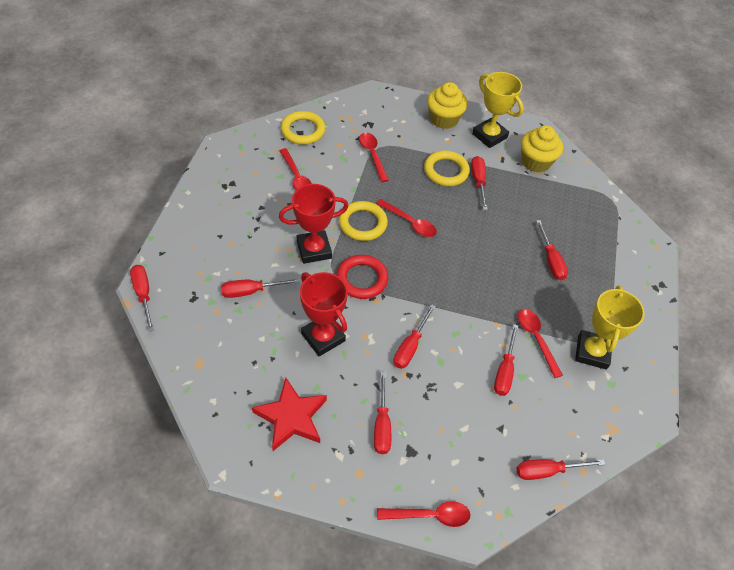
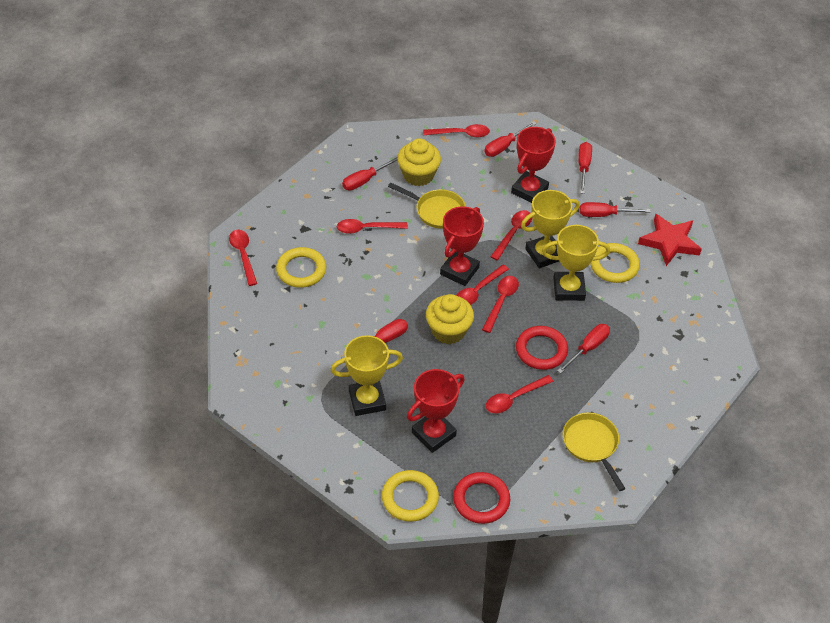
red ring: [336,255,388,299] = 1 -> [453,472,510,524] [516,326,568,370] = 2
red screwdriver: [130,265,154,332] [221,278,301,298] [374,372,391,454] [393,304,436,369] [471,156,488,210] [494,324,518,396] [517,459,605,480] [536,220,568,280] = 8 -> [341,319,408,358] [342,157,397,190] [484,122,537,157] [557,324,610,374] [578,142,592,194] [580,202,651,217] = 6
red spoon: [280,148,312,190] [359,133,389,182] [376,199,437,237] [377,501,471,527] [518,309,563,378] = 5 -> [229,230,257,286] [337,219,408,234] [423,124,490,138] [456,265,509,305] [482,276,519,333] [486,375,553,413] [490,210,532,260] = 7
red trophy: [279,184,349,264] [300,272,348,356] = 2 -> [407,369,465,453] [440,206,484,286] [511,127,556,203] = 3
yellow pan: none = 0 -> [388,182,466,229] [563,412,626,491] = 2
yellow trophy: [472,72,524,148] [575,286,645,369] = 2 -> [331,335,403,416] [521,190,580,268] [542,225,610,301] = 3

